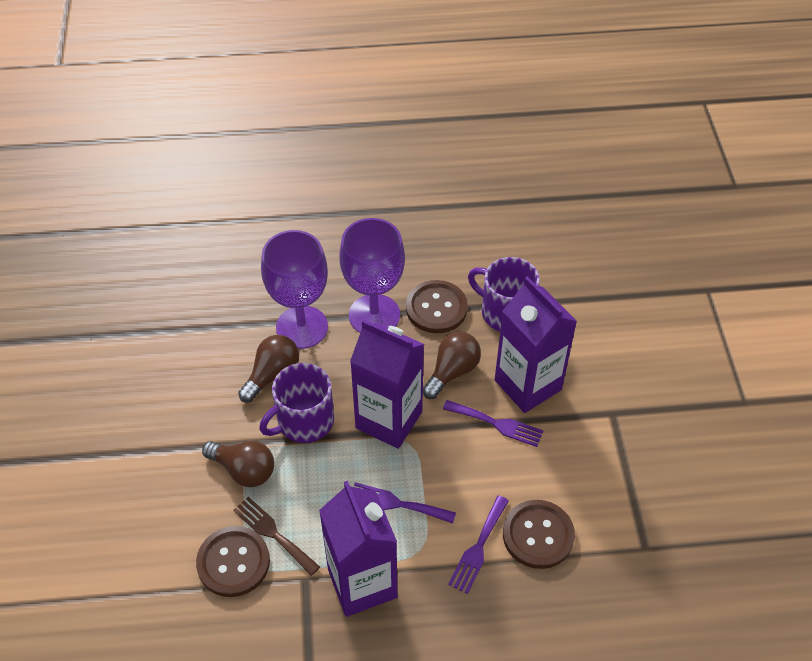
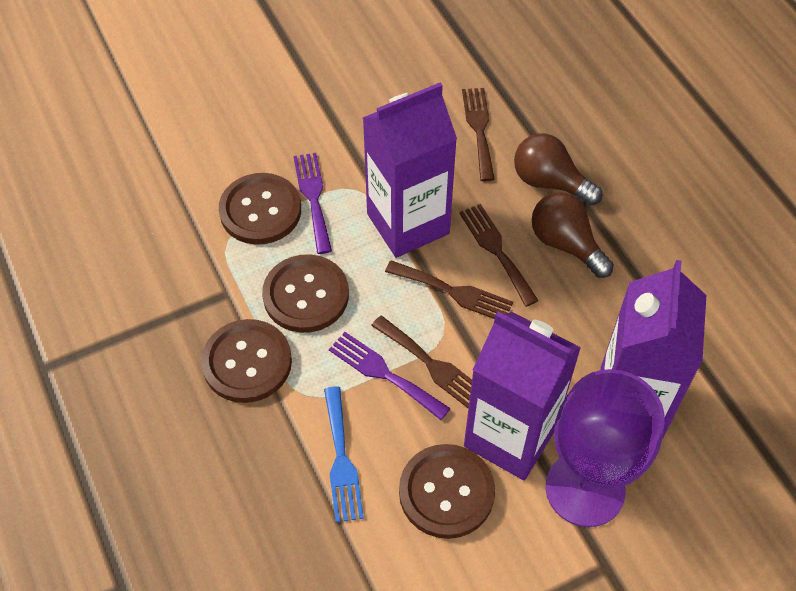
blue fork: none = 0 -> [324,387,364,523] = 1
brown button: [196,526,270,597] [406,280,468,333] [503,500,575,569] = 3 -> [201,319,292,403] [219,173,301,245] [262,254,349,333] [399,444,495,539] = 4
brown fork: [233,497,320,576] = 1 -> [371,316,472,408] [385,260,513,319] [459,204,539,307] [462,88,495,181] = 4
brown light bulb: [202,441,274,487] [238,335,299,402] [423,332,481,399] = 3 -> [514,133,603,205] [532,192,614,278] = 2
purple fork: [354,482,456,524] [443,400,544,447] [448,495,509,594] = 3 -> [293,153,332,254] [329,332,451,420] = 2
purple goblet: [261,230,328,349] [339,218,405,333] = 2 -> [546,369,665,527] = 1
purple mug: [259,363,334,443] [468,257,540,331] = 2 -> none = 0

